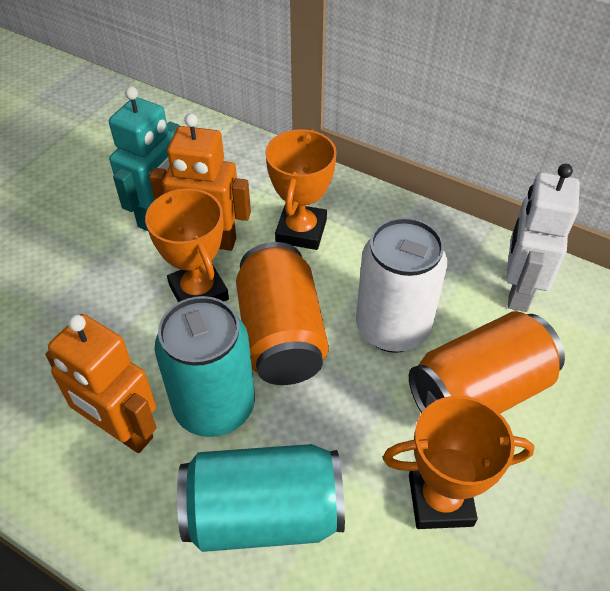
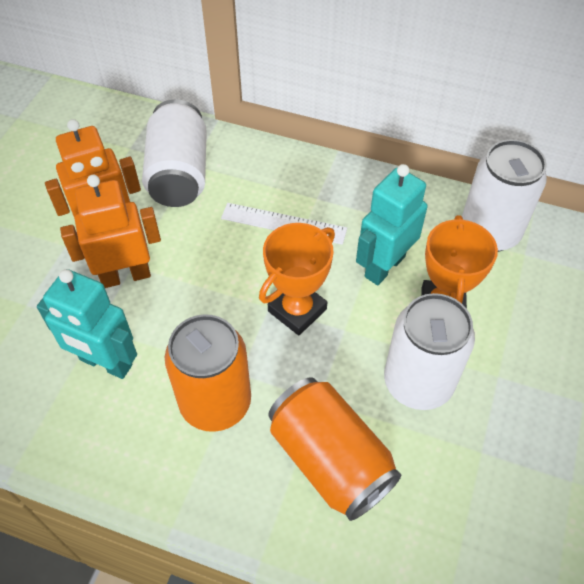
orange trophy: [145,188,229,302] [265,129,337,250] [383,395,535,529] = 3 -> [259,223,335,335] [421,215,498,309] = 2
turquoise can: [155,296,255,437] [177,444,345,552] = 2 -> none = 0
turquoise robot: [109,86,180,231] = 1 -> [37,269,137,379] [356,164,428,285] = 2
white can: [356,217,447,353] = 1 -> [142,99,207,207] [384,293,475,410] [462,140,547,252] = 3
white robot: [506,164,580,312] = 1 -> none = 0
white ruler: none = 0 -> [221,203,347,245] = 1

